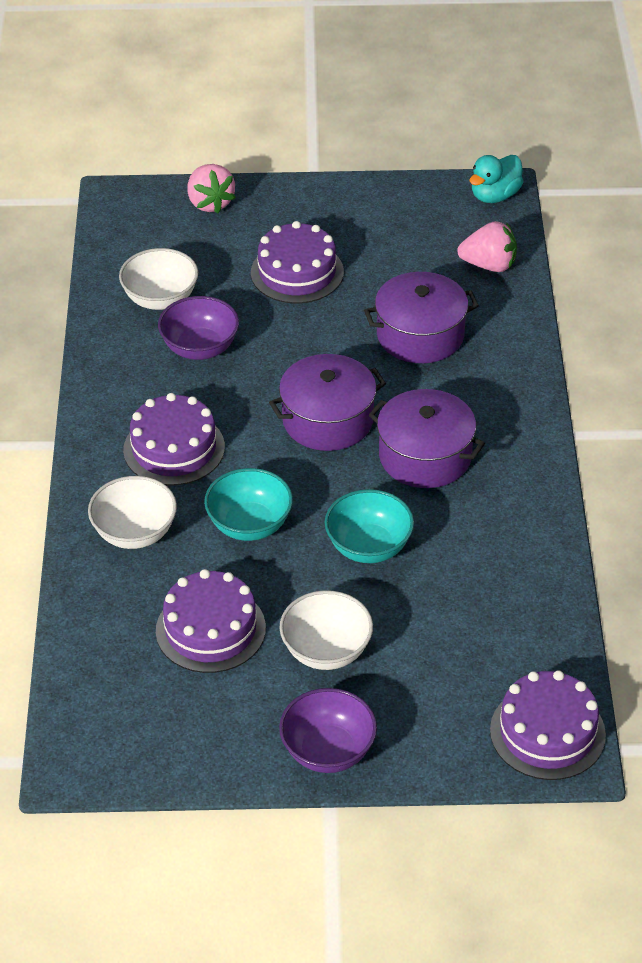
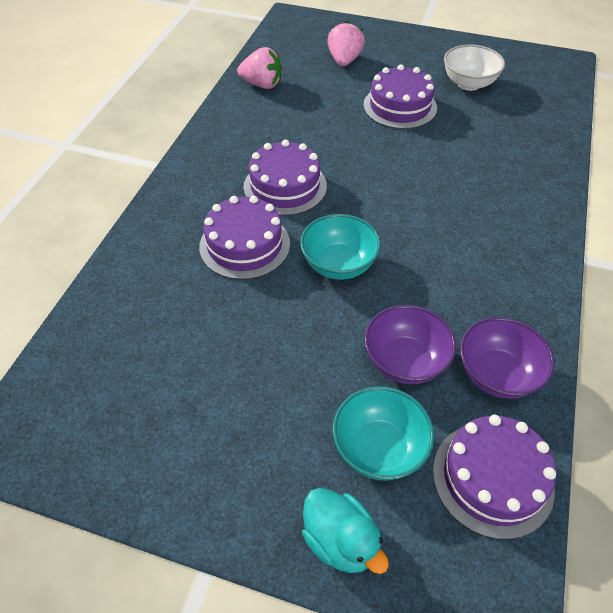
purple pot: [269,354,386,451] [364,272,479,363] [369,389,485,488] = 3 -> none = 0
white bowl: [88,476,177,549] [119,248,198,310] [279,590,373,670] = 3 -> [444,45,505,91] = 1

